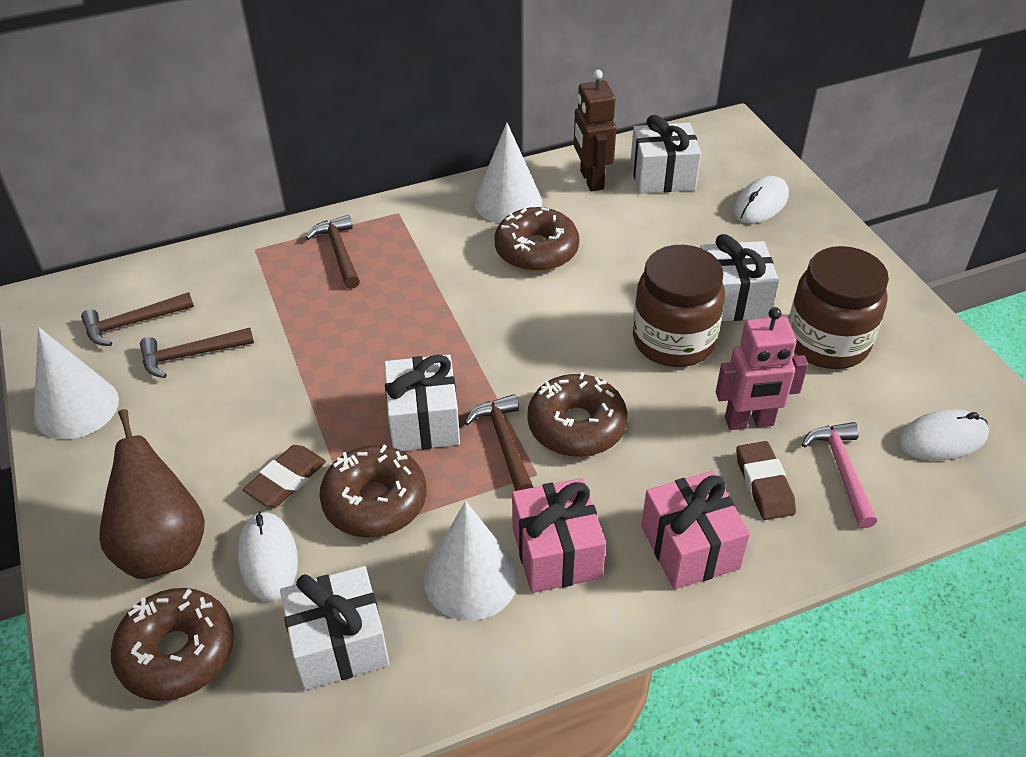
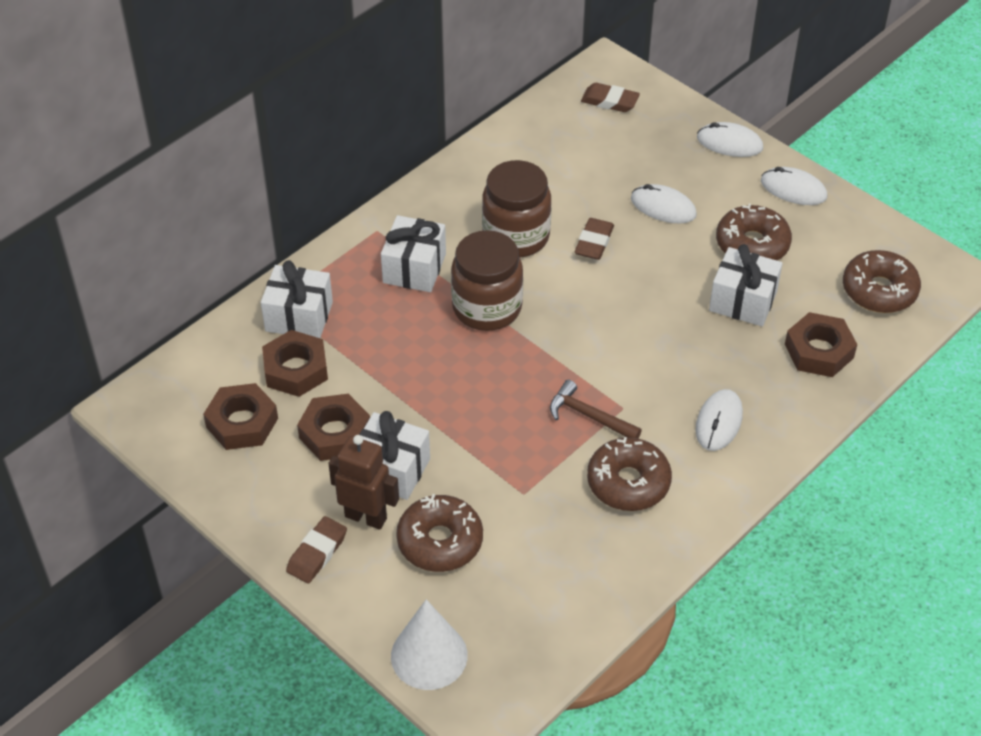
brown eraser: [243,445,326,507] [736,441,796,520] = 2 -> [286,516,347,584] [575,218,614,260] [581,83,640,112] = 3
brown hammer: [81,292,194,346] [140,328,254,378] [306,215,360,289] [465,394,533,491] = 4 -> [550,380,642,439] = 1
brown nut: none = 0 -> [203,383,278,450] [262,330,328,397] [297,394,370,461] [785,312,857,377] = 4
brown pear: [99,409,205,579] = 1 -> none = 0
pink gift: [512,478,606,593] [641,471,750,589] = 2 -> none = 0
pink hammer: [802,422,877,528] = 1 -> none = 0
pink robot: [716,307,808,430] = 1 -> none = 0
white cone: [34,327,119,439] [424,501,518,621] [474,123,542,223] = 3 -> [391,599,468,690] = 1
white mouse: [238,511,298,602] [734,176,789,224] [898,409,989,461] = 3 -> [631,184,697,224] [696,389,743,451] [697,122,763,157] [761,167,828,205] = 4

